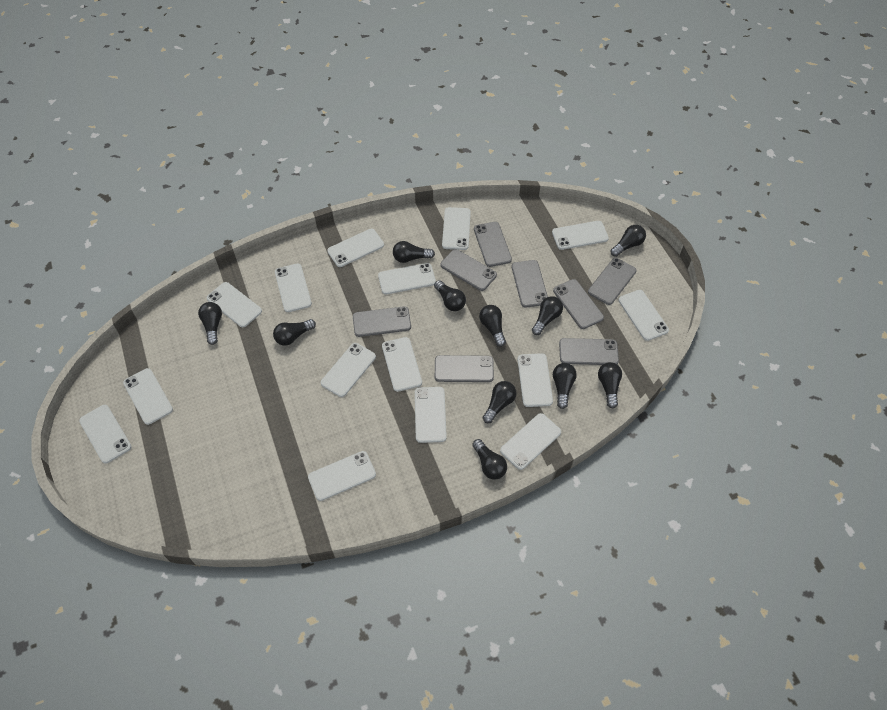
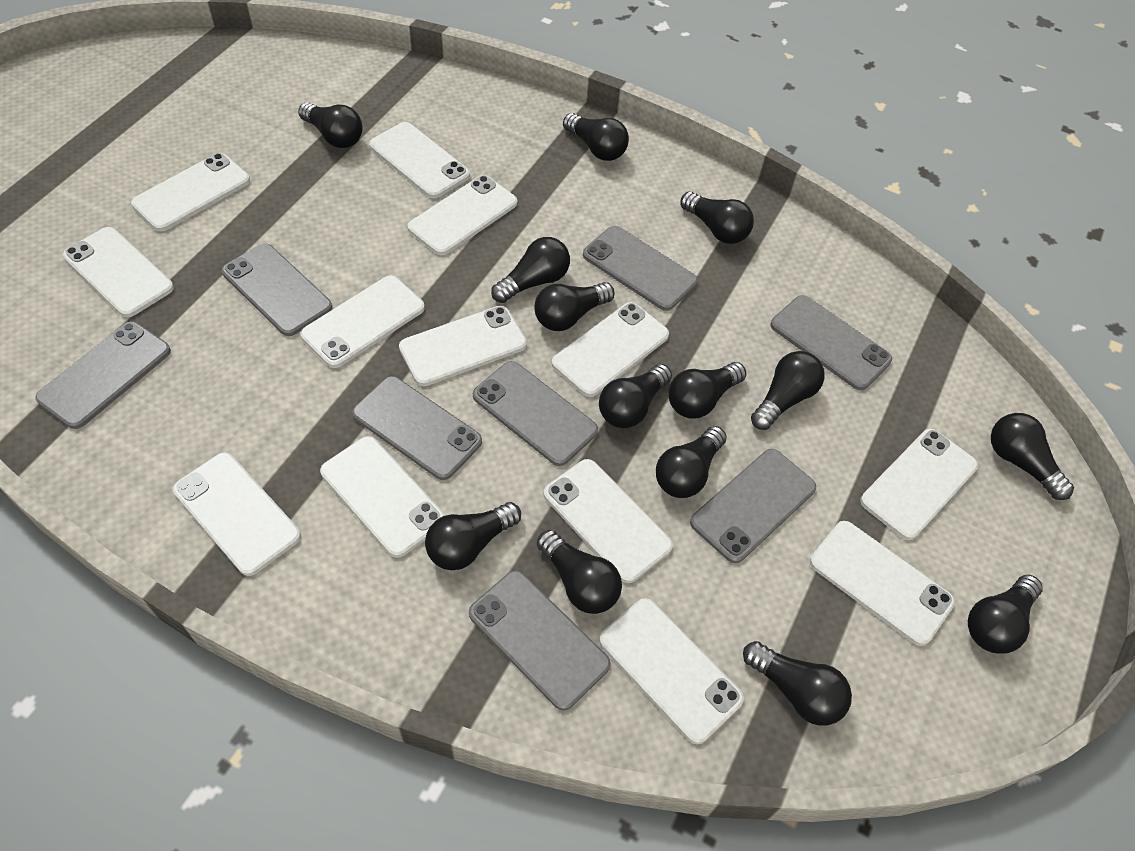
black light bulb: [198,302,222,345] [273,319,316,346] [393,241,435,263] [434,280,466,311] [472,439,507,480] [479,305,506,347] [483,381,516,423] [532,296,563,335] [553,363,577,409] [598,362,622,409] [610,225,646,257] = 11 -> [298,102,363,148] [425,502,521,570] [491,237,570,303] [534,282,614,331] [537,530,622,614] [563,113,629,161] [599,364,672,428] [656,426,727,498] [668,362,746,419] [680,191,754,244] [743,641,852,726] [751,351,825,430] [968,575,1042,654] [991,413,1074,500] = 14
white phone: [79,405,131,463] [123,368,173,425] [207,282,262,327] [275,264,312,312] [308,451,376,501] [321,343,376,397] [327,229,384,267] [378,263,436,294] [382,337,422,392] [415,387,447,443] [442,207,471,250] [500,413,561,470] [517,353,553,407] [552,221,609,250] [619,290,669,341] = 15 -> [63,227,174,317] [131,153,250,231] [173,452,301,576] [300,276,425,368] [320,436,445,558] [369,122,470,198] [399,306,527,386] [408,175,517,255] [544,459,673,583] [552,302,669,397] [599,598,744,744] [810,521,955,646] [860,429,978,540] = 13

